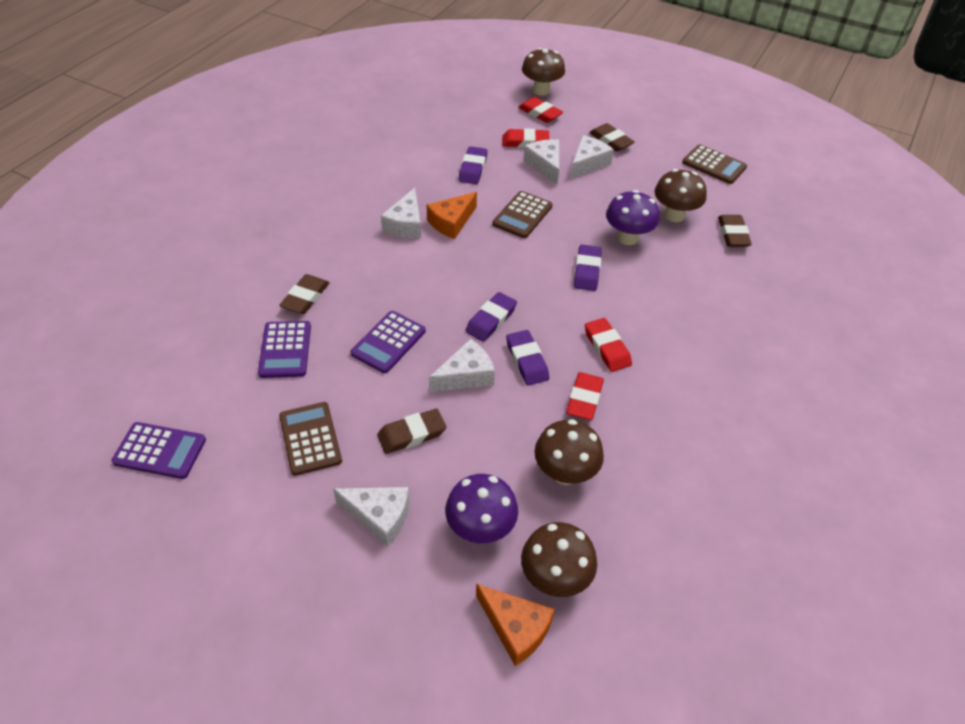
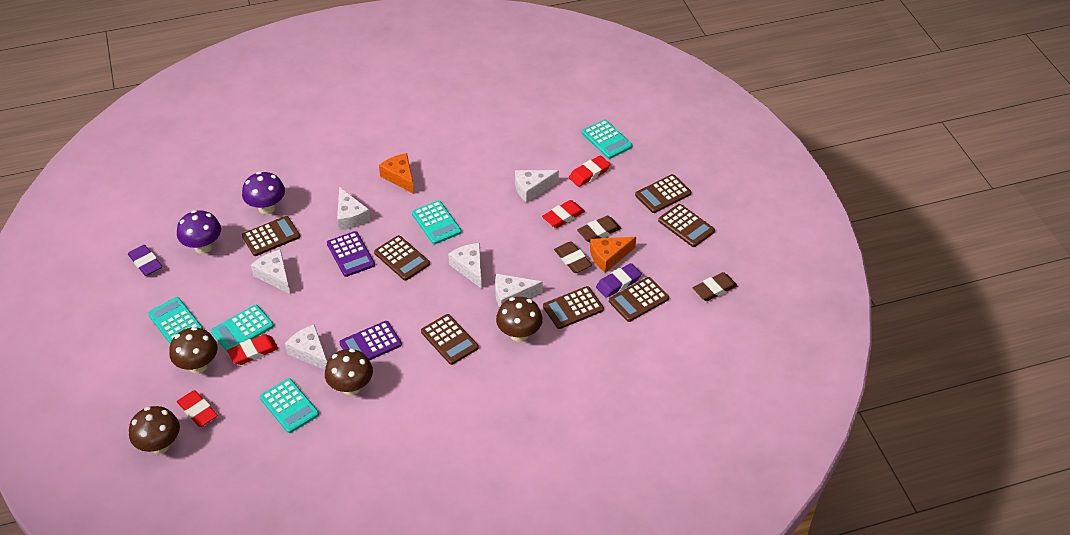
brown calculator: [279,402,342,476] [492,191,553,238] [682,144,747,184] = 3 -> [242,216,300,256] [374,235,430,281] [421,314,479,365] [543,286,604,329] [609,277,669,322] [635,174,691,213] [658,204,715,247] = 7
brown eraser: [279,274,330,314] [377,408,446,454] [589,123,634,152] [718,215,752,247] = 4 -> [554,241,592,273] [577,216,621,243] [692,272,738,301] = 3
purple calculator: [111,422,206,479] [258,321,311,378] [350,311,426,373] = 3 -> [327,231,375,277] [339,321,402,360] = 2
purple eraser: [459,146,488,184] [465,292,517,342] [506,330,549,385] [574,245,602,291] = 4 -> [128,245,163,276] [596,263,642,298] = 2
turquoise calculator: none = 0 -> [148,297,203,344] [211,305,274,351] [260,378,319,433] [412,200,462,244] [582,120,632,159] = 5
white cheese: [333,487,409,546] [381,188,421,238] [429,339,495,392] [523,139,559,185] [570,135,614,179] = 5 -> [251,249,290,294] [285,324,327,370] [337,187,370,230] [448,243,482,289] [495,274,543,308] [515,170,559,203] = 6

